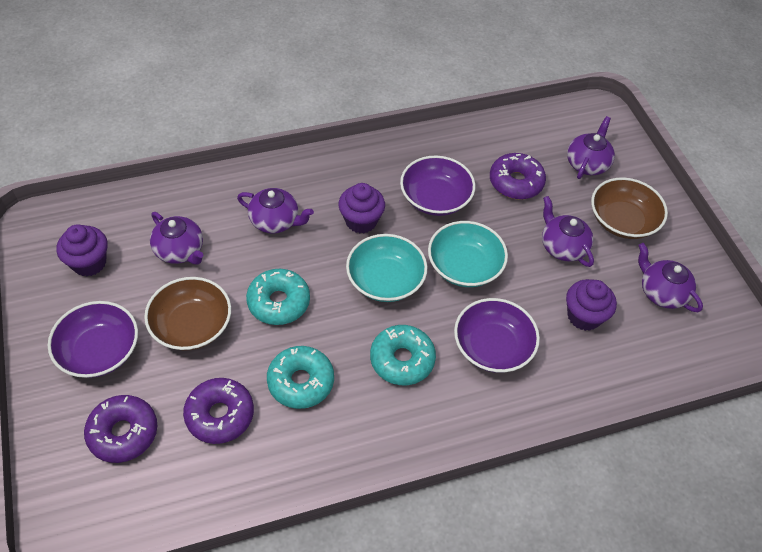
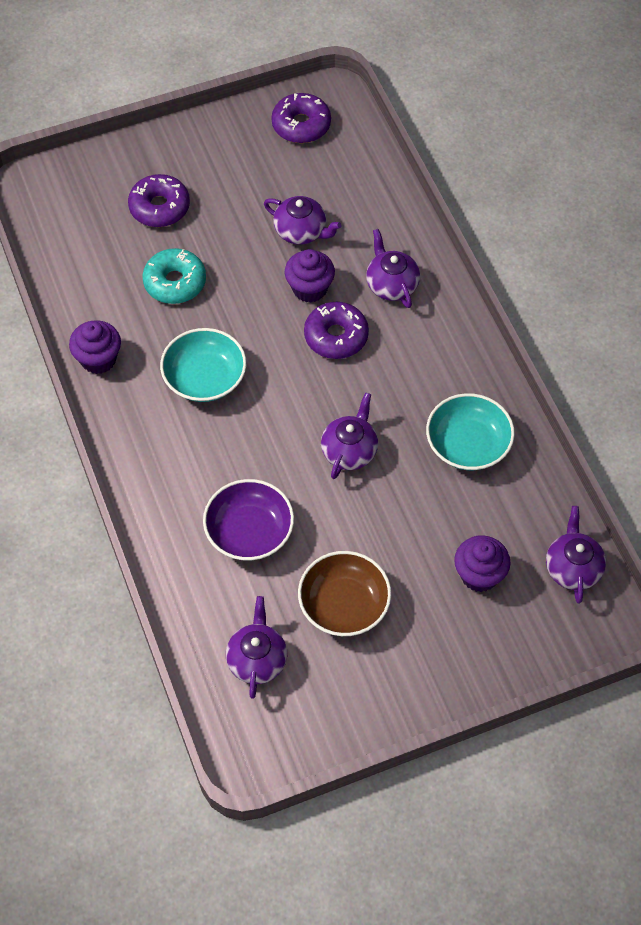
brown bowl: [144,277,231,350] [591,177,668,239] = 2 -> [298,551,391,636] = 1
purple bowl: [48,301,138,378] [400,156,475,216] [454,298,540,373] = 3 -> [203,479,294,560] = 1
turquoise donut: [246,269,310,325] [267,346,334,409] [370,325,436,385] = 3 -> [142,248,206,304] = 1

